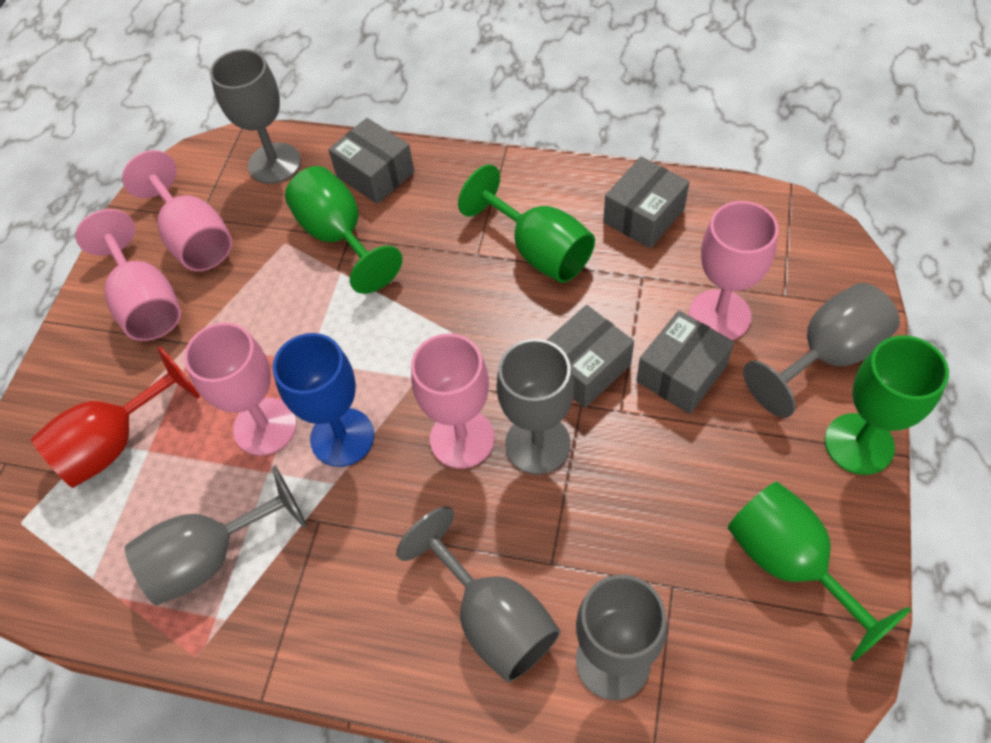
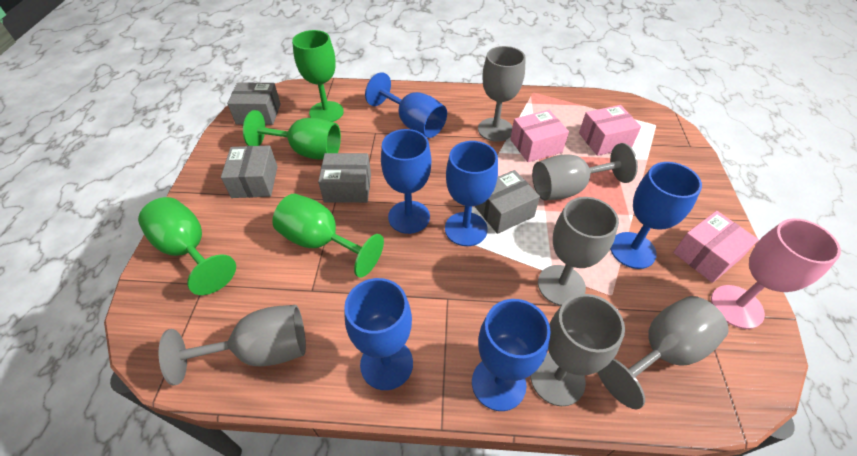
blue goblet: [273,333,374,467] = 1 -> [344,278,413,390] [365,73,447,138] [381,129,431,234] [445,141,498,246] [472,299,551,411] [610,162,702,269] = 6
pink box: none = 0 -> [510,110,569,162] [579,105,641,156] [673,211,759,283] = 3
pink goblet: [76,209,181,341] [122,150,232,271] [184,322,297,456] [411,334,495,469] [689,201,779,340] = 5 -> [711,219,841,329] = 1
red goblet: [31,347,200,488] = 1 -> none = 0

